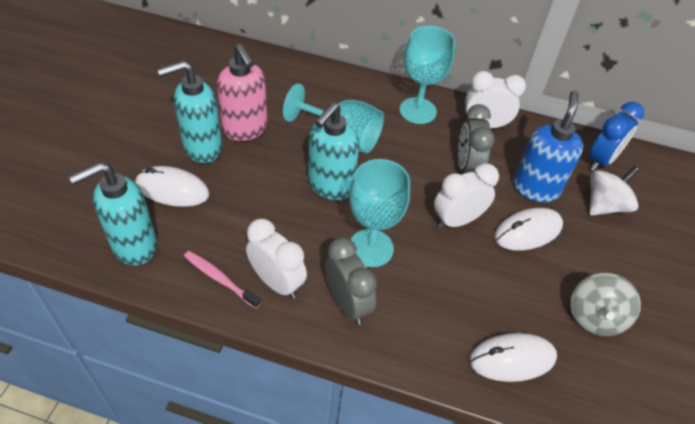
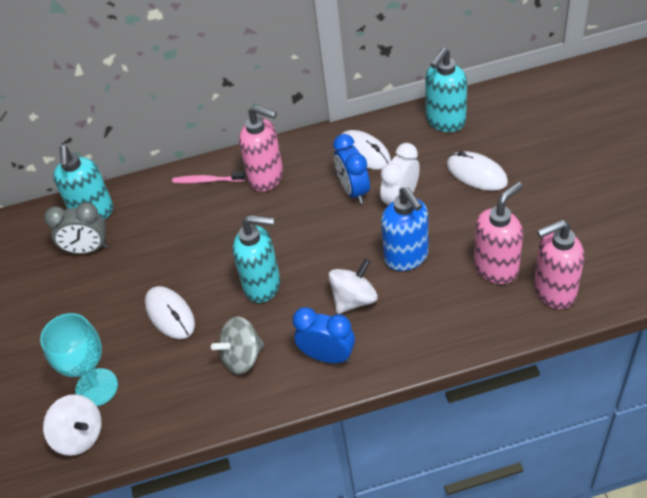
blue clock: [589,102,644,171] = 1 -> [292,307,355,363] [333,134,370,204] = 2
grey clock: [325,237,377,325] [458,104,495,174] = 2 -> [44,202,108,254] = 1
pink soap dispenser: [217,44,267,141] = 1 -> [239,105,283,192] [474,182,523,284] [534,220,585,309] = 3
turquoise goblet: [283,83,384,153] [349,159,410,267] [400,26,455,124] = 3 -> [40,313,118,406] = 1
white clock: [246,219,307,299] [434,163,499,229] [465,71,526,128] = 3 -> [380,143,420,205] = 1
white spinning top: [589,166,640,215] = 1 -> [43,394,102,456] [328,259,378,314] = 2

